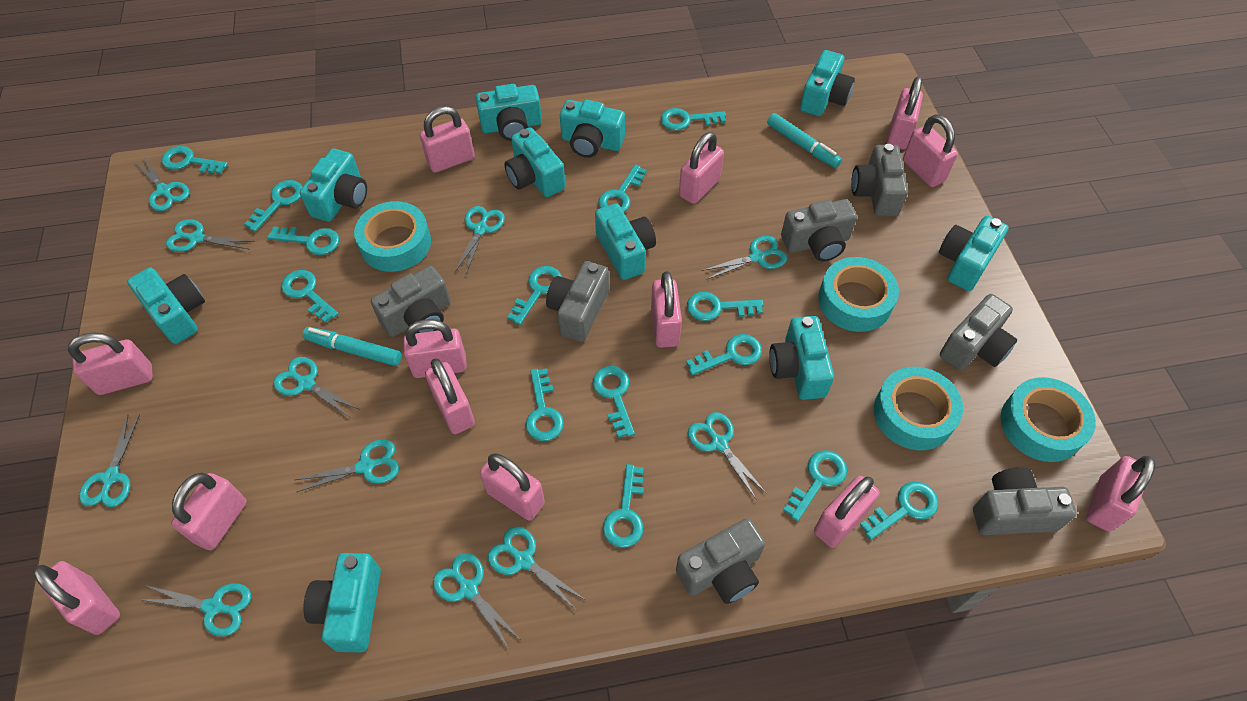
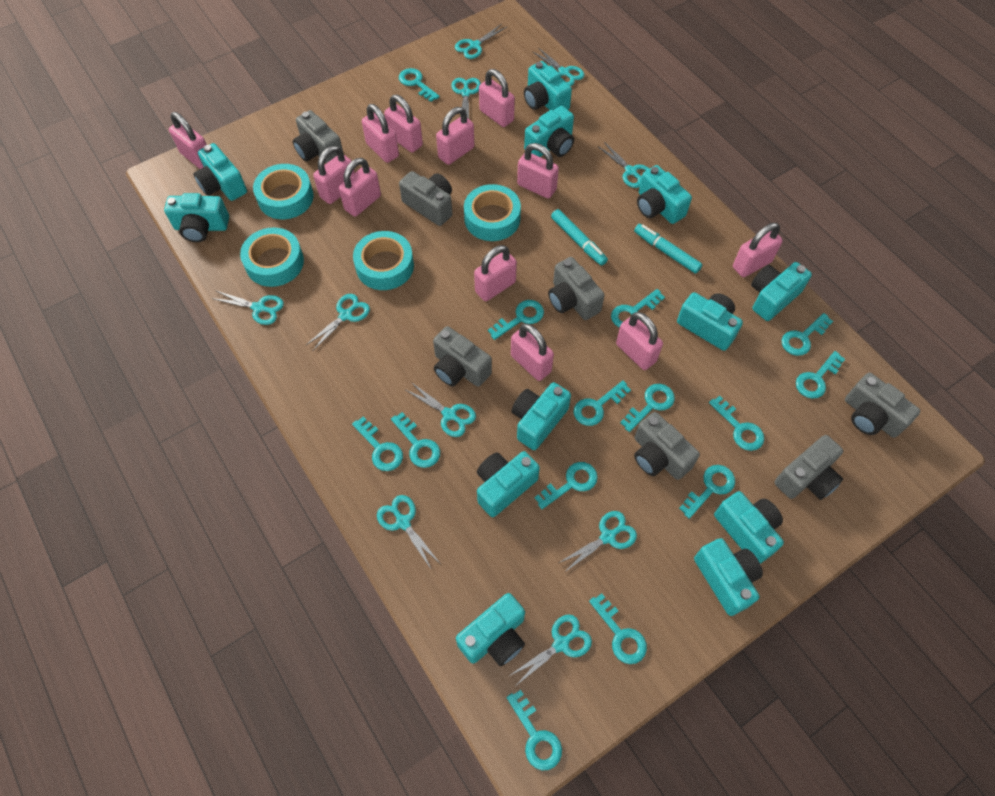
pink padlock: [33,561,120,635] [68,333,153,395] [171,473,247,550] [403,319,467,378] [420,106,475,173] [425,358,475,434] [480,453,545,521] [651,271,682,348] [679,132,724,204] [814,476,879,548] [887,77,923,150] [903,114,958,187] [1086,456,1155,532] = 13 -> [169,112,207,169] [313,146,355,204] [339,158,381,217] [362,104,399,163] [384,95,423,153] [436,107,474,165] [474,245,517,301] [479,69,515,127] [511,323,554,381] [517,143,559,198] [616,312,663,370] [733,223,783,277] = 12
turquoise camera: [127,268,205,344] [300,149,367,222] [303,553,381,652] [476,84,542,141] [504,127,566,197] [560,100,625,158] [595,203,656,280] [769,316,834,400] [800,50,855,116] [939,216,1009,291] = 10 -> [164,193,229,242] [193,143,247,201] [456,593,525,666] [477,451,540,517] [512,382,571,450] [524,61,572,110] [524,106,574,157] [637,165,692,224] [677,292,743,351] [694,538,763,616] [714,491,784,564] [751,262,812,321] = 12
turquoise scissors: [79,414,140,507] [135,156,189,211] [139,583,251,637] [166,219,255,252] [274,357,360,419] [295,439,399,492] [433,553,521,650] [455,206,505,274] [488,526,586,610] [688,412,767,499] [701,236,787,280] = 11 -> [211,291,284,325] [306,294,370,351] [377,495,440,569] [406,382,476,437] [451,78,481,119] [455,24,507,59] [509,615,592,685] [533,47,584,86] [559,511,637,572] [597,142,650,188] = 10

